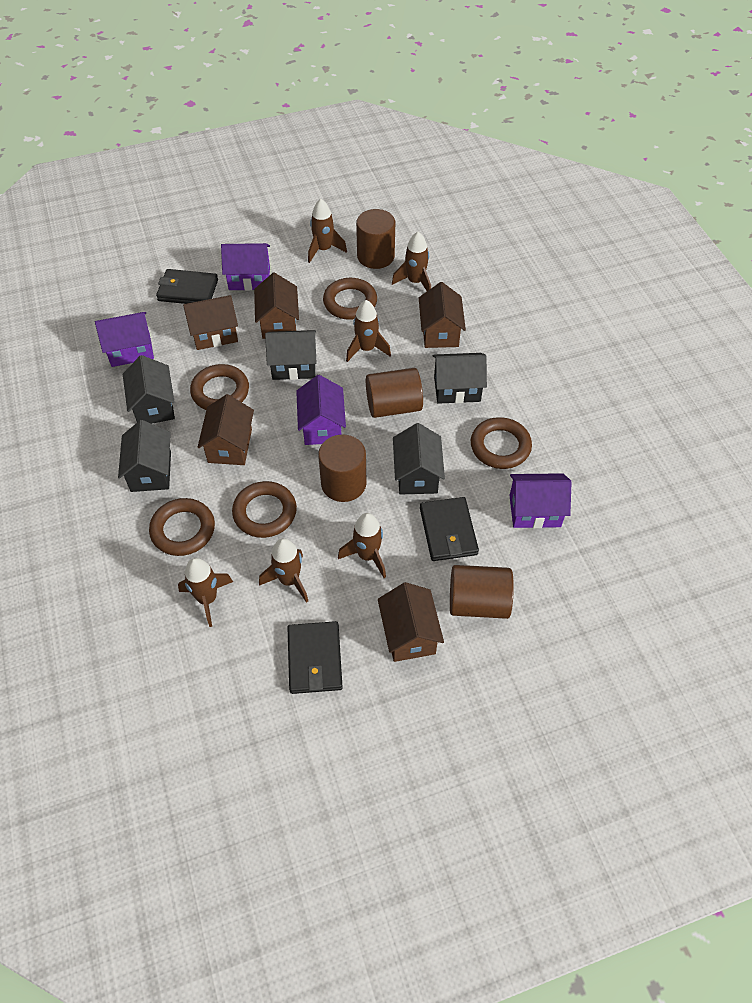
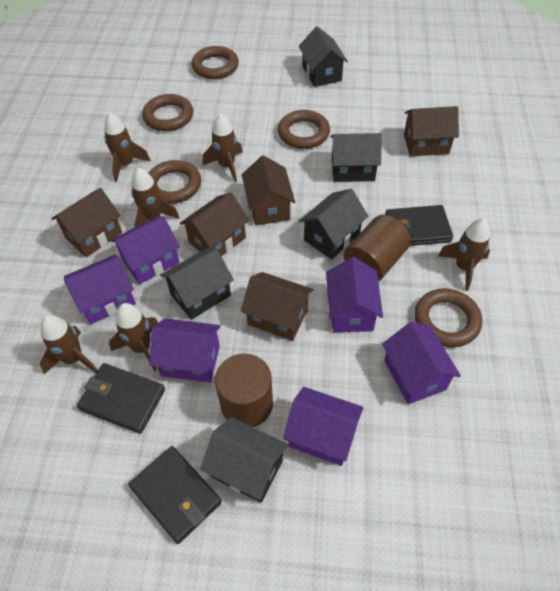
brown cylinder: [318,434,367,502] [356,209,395,269] [366,368,423,418] [450,565,514,619] = 4 -> [215,353,273,427] [344,215,411,282] = 2
purple house: [95,312,154,367] [221,243,270,291] [296,375,346,445] [509,473,572,528] = 4 -> [64,255,136,324] [110,216,180,284] [150,318,221,383] [283,387,363,466] [326,257,383,332] [382,322,461,404] = 6

